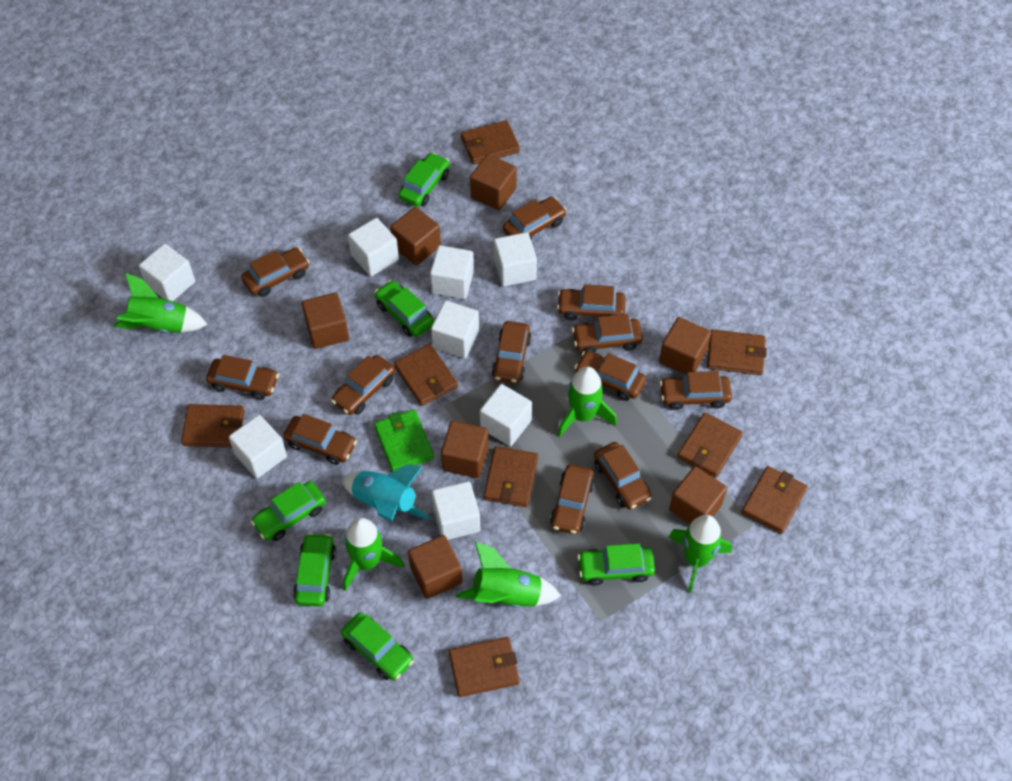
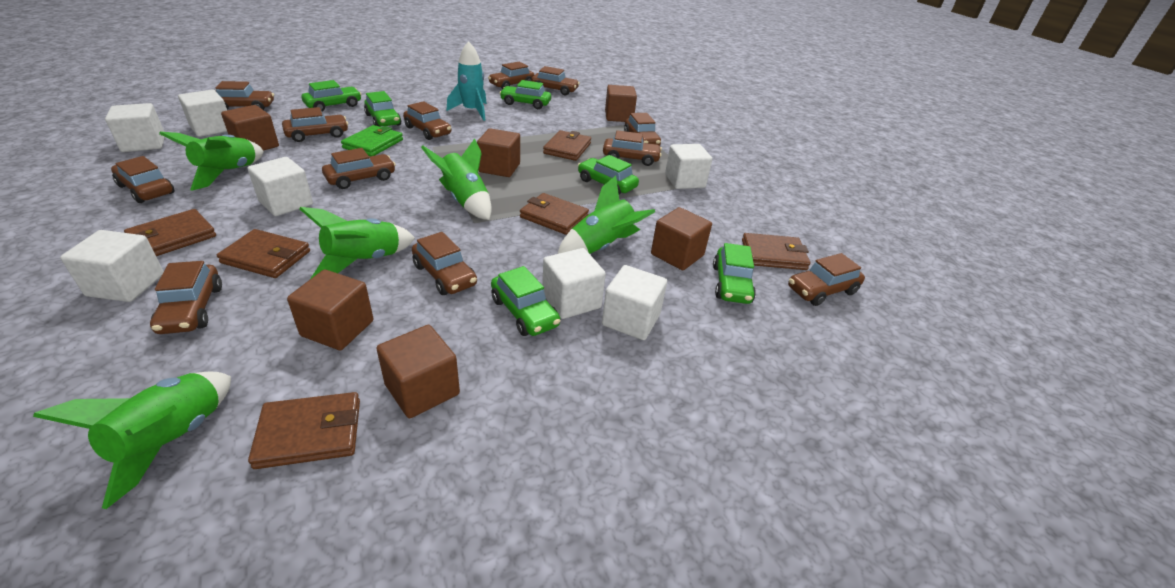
brown cube: [302,292,349,349] [390,207,441,266] [408,535,462,599] [441,421,489,478] [470,154,517,210] [659,317,711,375] [669,466,727,524] = 7 -> [221,105,279,151] [287,270,374,350] [376,325,460,418] [477,128,520,177] [605,85,637,122] [651,207,712,270] = 6
brown wallet: [181,404,245,447] [394,344,458,406] [449,637,520,697] [461,120,520,165] [484,446,538,507] [677,412,743,478] [707,329,767,375] [741,466,808,534] = 8 -> [124,209,216,256] [217,229,310,278] [248,392,360,469] [520,193,589,235] [543,130,591,161] [742,233,810,270] = 6
white cube: [139,244,195,301] [229,415,287,478] [348,218,399,276] [430,245,474,299] [431,301,479,358] [432,481,480,540] [480,384,532,446] [494,232,537,286] = 8 -> [60,230,164,302] [105,103,165,152] [178,89,227,137] [248,157,313,216] [542,248,606,319] [602,265,667,340] [665,144,712,189] = 7

